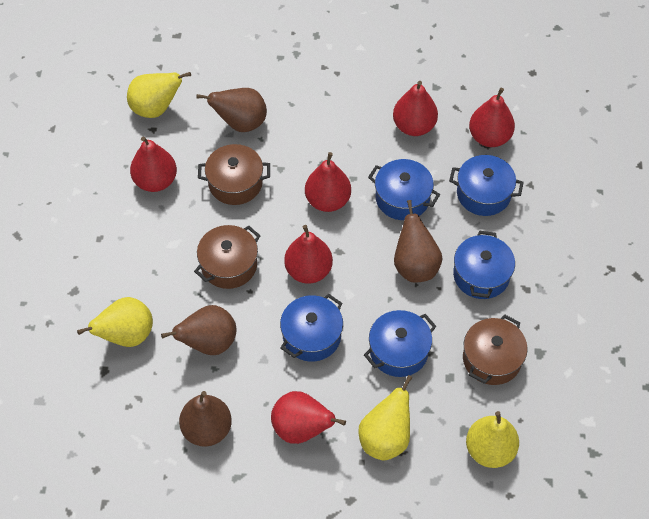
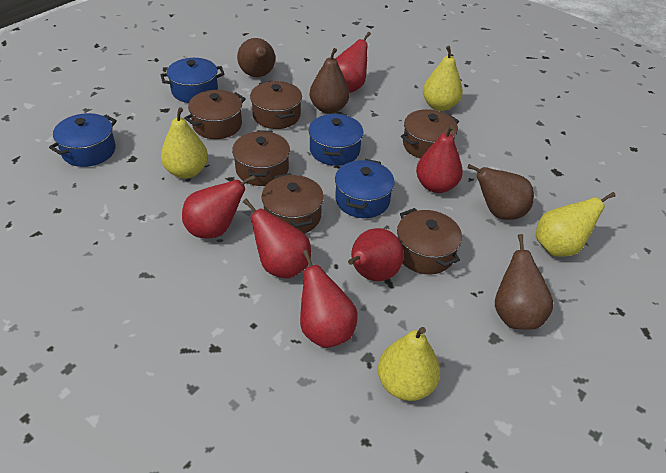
blue pot: [280,294,343,362] [364,310,437,377] [368,159,440,220] [449,155,524,216] [453,231,515,299] = 5 -> [49,113,117,167] [161,58,224,103] [309,113,363,166] [335,159,395,218] = 4
brown pot: [194,225,261,289] [198,144,270,205] [463,315,528,385] = 3 -> [184,90,246,139] [232,130,290,186] [250,81,302,129] [262,173,324,234] [397,208,462,274] [401,109,459,159] = 6

